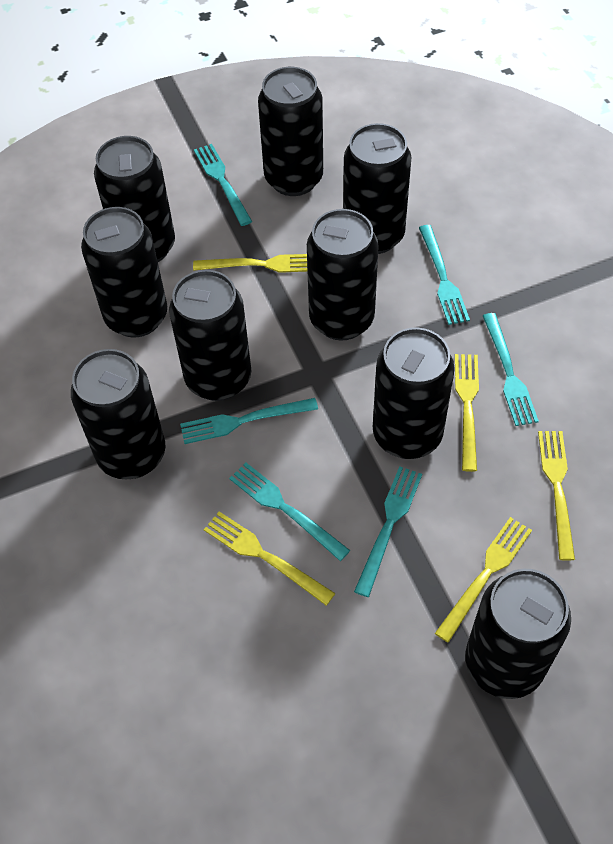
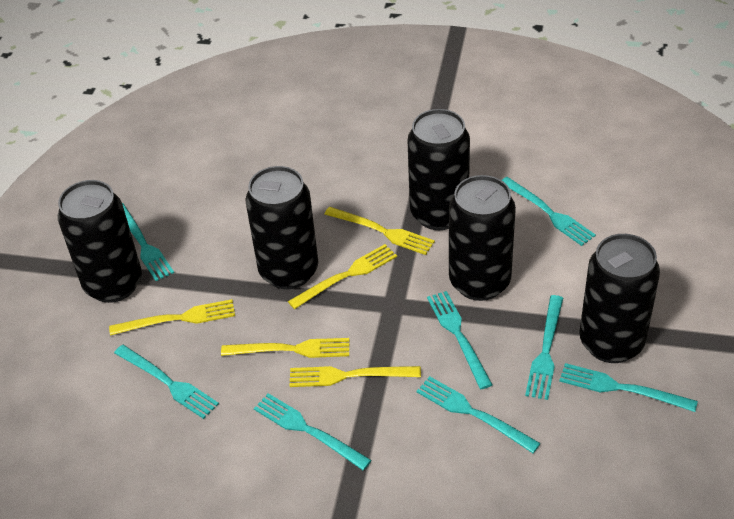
black can: [71,349,165,479] [81,207,167,338] [94,136,175,262] [169,270,251,401] [258,67,323,196] [307,209,379,341] [343,123,412,254] [373,328,455,459] [465,569,571,699] = 9 -> [58,180,142,303] [245,166,318,289] [407,109,470,230] [449,175,516,301] [579,234,660,363] = 5
turquoise fork: [180,398,318,444] [194,144,252,226] [229,463,350,561] [354,466,422,597] [419,225,470,325] [483,313,539,426] = 6 -> [114,345,219,419] [122,203,174,281] [254,393,372,470] [416,376,541,453] [427,291,493,389] [502,177,596,246] [525,295,563,400] [559,363,698,412] = 8

